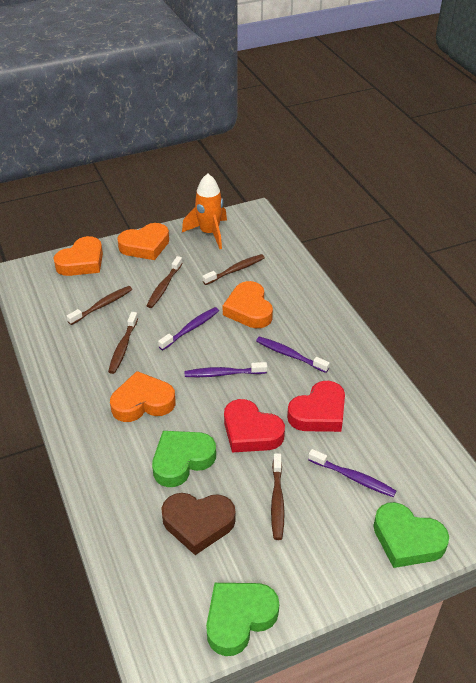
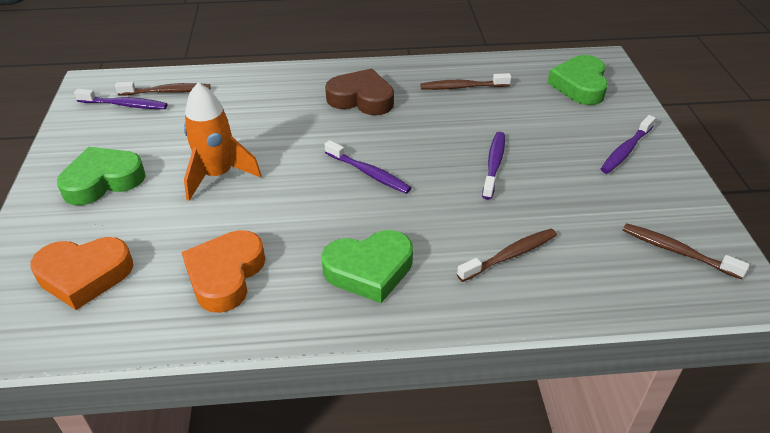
brown toothbrush: [67,286,132,325] [108,312,138,374] [146,256,183,308] [202,254,265,285] [271,453,285,540] = 5 -> [115,81,210,95] [421,73,511,90] [457,229,557,282] [623,223,749,279] = 4
orange heart: [54,236,103,276] [110,371,176,422] [117,223,169,260] [223,281,273,328] = 4 -> [30,237,133,310] [181,230,265,313] = 2
red heart: [224,399,285,453] [287,381,345,432] = 2 -> none = 0

